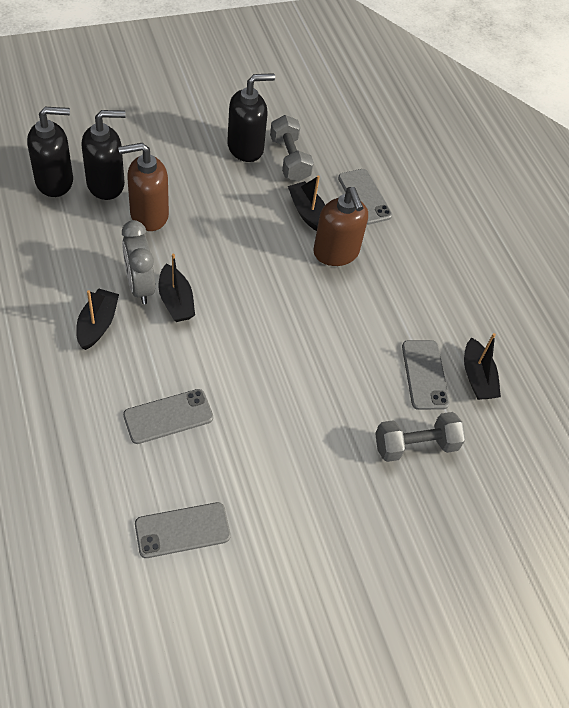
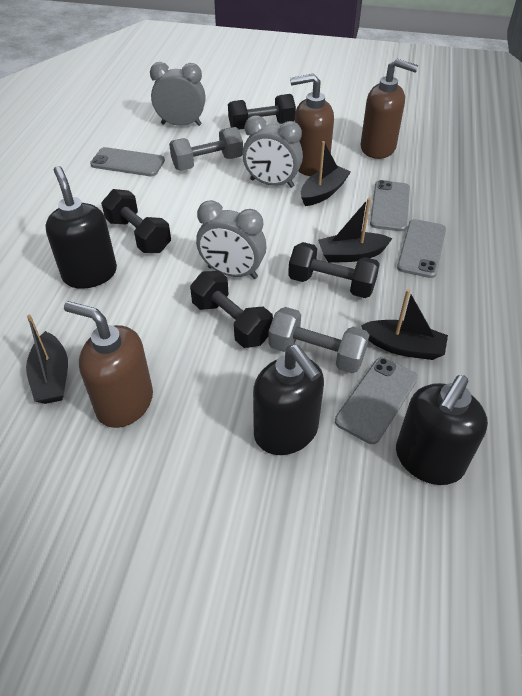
black dumbbell: none = 0 -> [101,189,171,253] [190,271,273,348] [228,94,296,130] [288,242,380,298] = 4
brown soap dispenser: [118,143,169,231] [313,187,368,266] = 2 -> [64,301,153,428] [290,74,334,176] [361,58,419,159] = 3
grey clock: [122,220,155,304] = 1 -> [150,62,206,126] [196,200,267,279] [242,115,303,188] = 3

